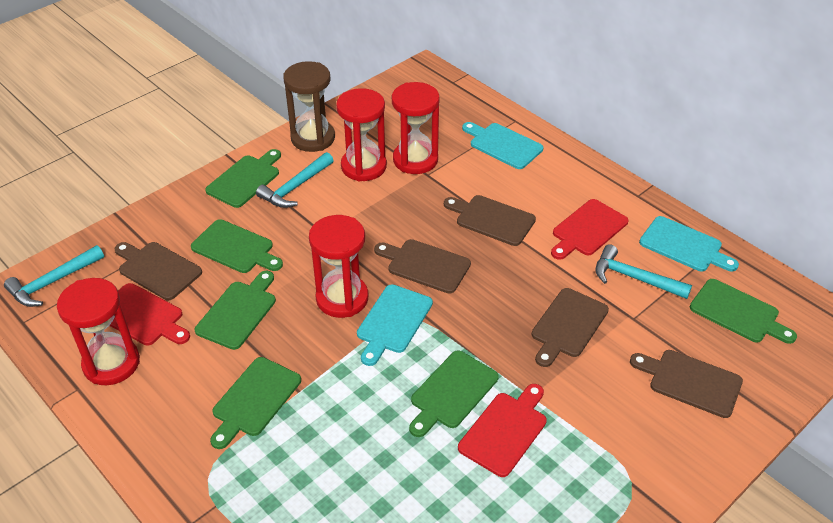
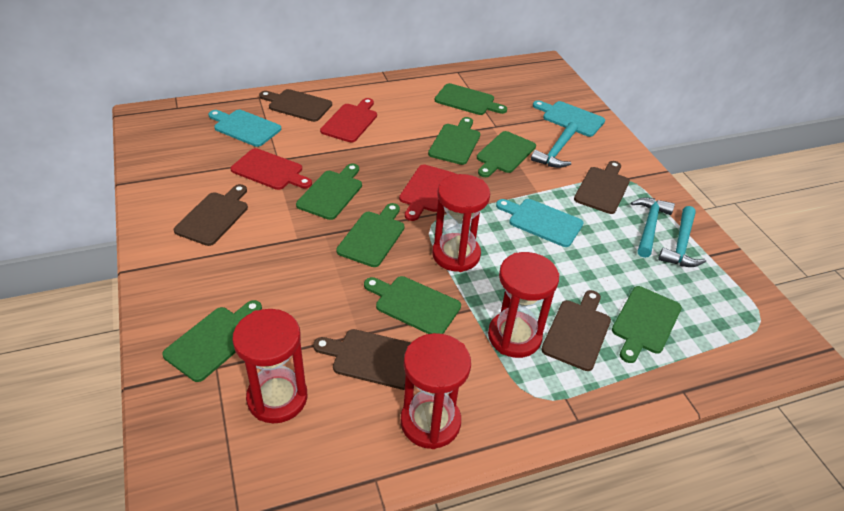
brown hourglass: [283,61,335,152] = 1 -> none = 0
green cutting board: [191,219,283,273] [195,271,276,350] [205,149,281,208] [210,357,301,449] [409,350,498,437] [690,279,797,344] = 6 -> [162,300,262,382] [296,164,362,220] [336,203,405,267] [364,276,461,334] [428,117,481,165] [435,83,507,115] [477,131,536,177] [612,286,682,363] = 8

